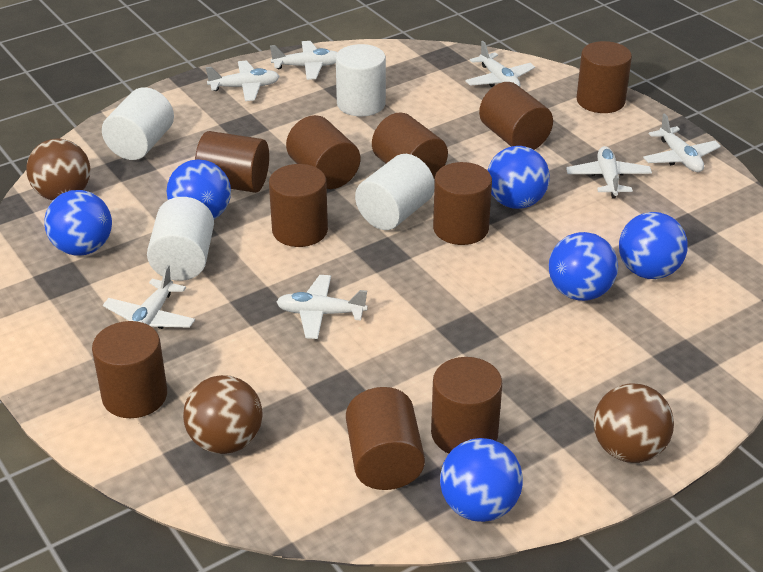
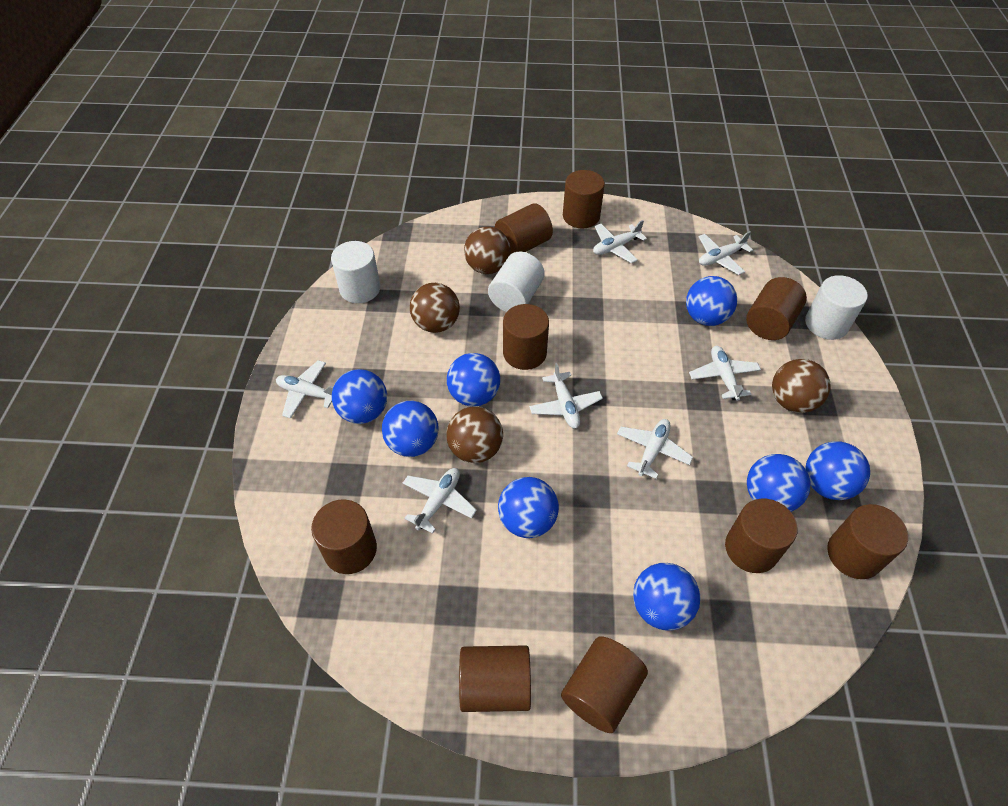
blue ball: [44,190,112,256] [167,159,231,219] [440,438,523,522] [487,146,550,209] [549,232,618,301] [619,212,688,279] = 6 -> [332,369,387,424] [382,401,439,457] [447,353,500,407] [498,477,559,538] [633,563,700,631] [686,276,737,326] [747,454,810,512] [805,441,870,500] = 8
brown ball: [26,139,91,200] [183,375,262,454] [594,383,674,463] = 3 -> [410,283,460,333] [446,407,503,463] [464,227,511,274] [772,359,830,413] = 4
brown cylinder: [92,321,167,418] [195,131,269,193] [269,164,328,247] [286,115,360,189] [346,387,425,490] [372,112,448,179] [431,357,502,454] [433,162,492,245] [479,82,553,150] [577,41,632,113] = 10 -> [311,499,377,574] [459,645,531,712] [495,203,553,255] [503,304,549,370] [561,636,648,733] [563,170,605,228] [725,499,798,573] [746,277,807,340] [827,504,908,579] = 9
white cylinder: [102,87,174,160] [147,197,214,281] [336,44,386,116] [355,154,435,230] = 4 -> [331,241,380,303] [488,251,545,312] [805,275,868,340] = 3

